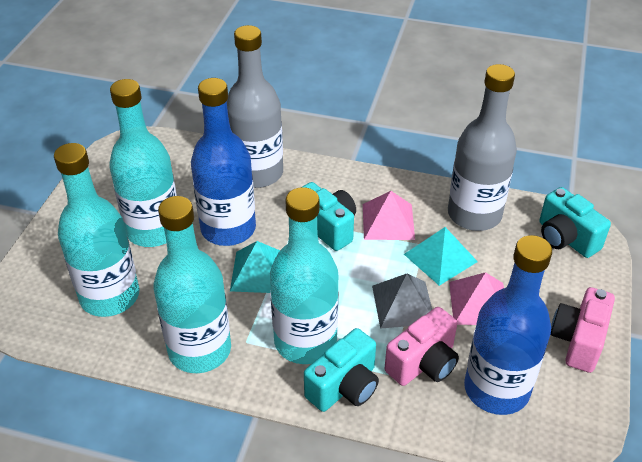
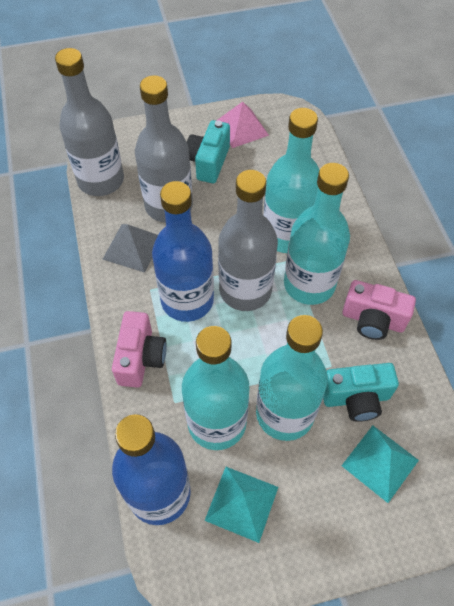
grey bottle: [227,25,283,188] [448,64,517,231] = 2 -> [55,48,124,196] [135,75,193,223] [218,170,278,311] = 3
pink pyramid: [363,191,415,240] [449,272,504,325] = 2 -> [216,102,269,148] = 1
turquoise camera: [302,182,356,251] [304,328,379,412] [539,187,611,258] = 3 -> [187,120,230,183] [323,363,399,422] = 2

